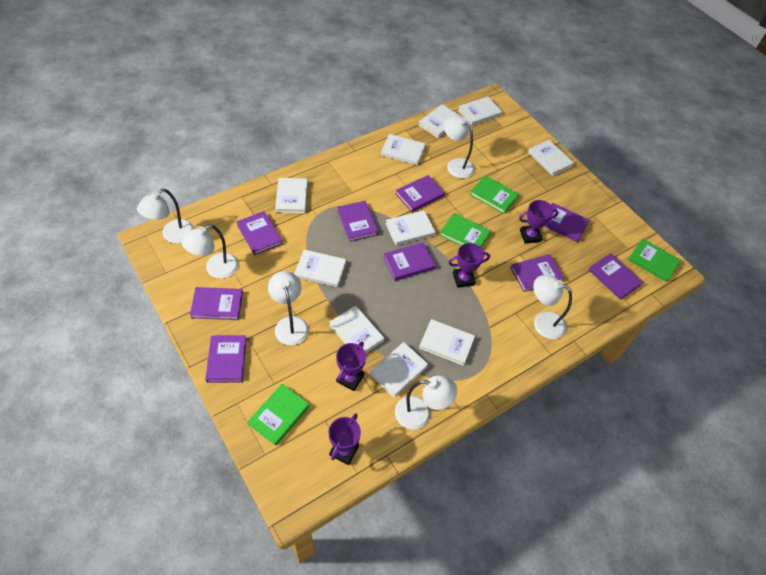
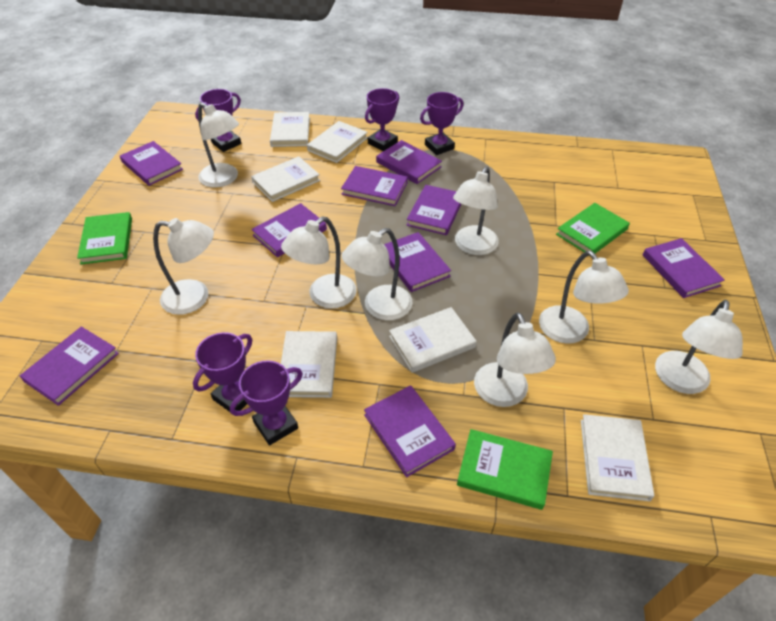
green book: [247,384,310,446] [440,213,491,247] [470,176,519,214] [628,239,681,282] = 4 -> [77,212,132,264] [457,429,553,510] [556,203,630,253] = 3
purple trophy: [328,413,361,465] [336,341,366,391] [448,243,490,288] [519,200,558,244] = 4 -> [193,332,252,412] [195,89,241,152] [230,360,303,445] [365,88,399,151] [420,92,464,155] = 5
white book: [275,178,308,213] [294,250,346,287] [329,305,384,353] [369,342,428,398] [381,134,425,165] [385,210,436,246] [418,104,459,138] [419,319,475,366] [458,96,502,126] [528,140,574,176] = 10 -> [251,156,320,202] [270,112,310,147] [281,331,337,398] [307,121,368,163] [389,307,477,373] [581,414,654,501] = 6
white lamp: [137,189,194,243] [182,225,238,279] [268,271,309,345] [395,375,457,430] [444,115,475,178] [533,275,572,339] = 6 -> [153,218,214,315] [198,102,239,188] [281,217,357,308] [342,228,413,320] [453,166,499,255] [474,312,556,407] [539,251,629,344] [655,300,743,394] = 8

